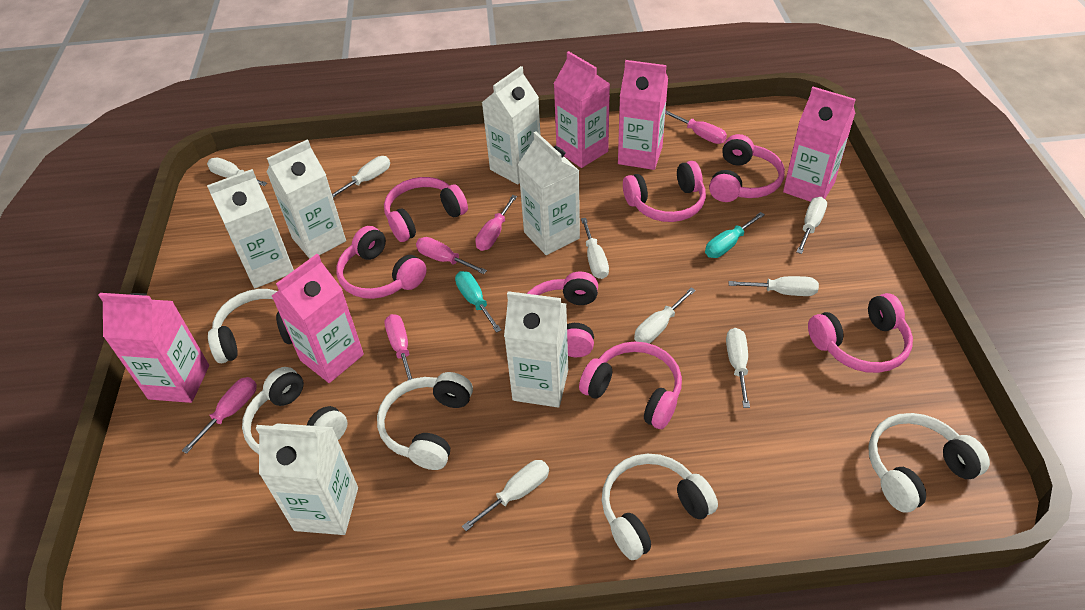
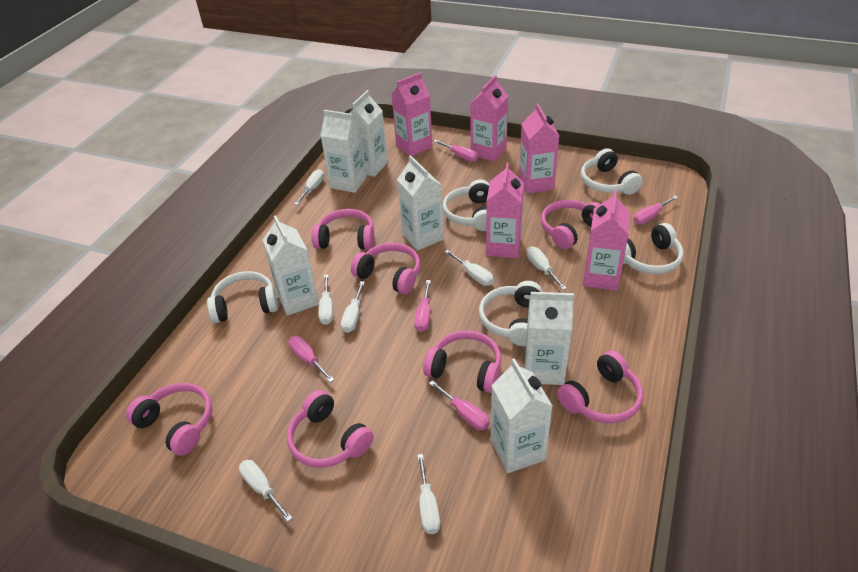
turquoise screwdriver: [455,271,501,333] [705,212,765,258] = 2 -> none = 0
white screwdriver: [207,158,267,186] [332,156,390,198] [462,460,549,531] [581,218,609,279] [634,287,696,344] [726,328,750,408] [728,276,819,296] [797,197,827,254] = 8 -> [239,460,292,522] [294,169,324,205] [318,275,333,325] [341,281,365,333] [417,454,440,534] [445,250,494,286] [527,247,567,290] = 7

